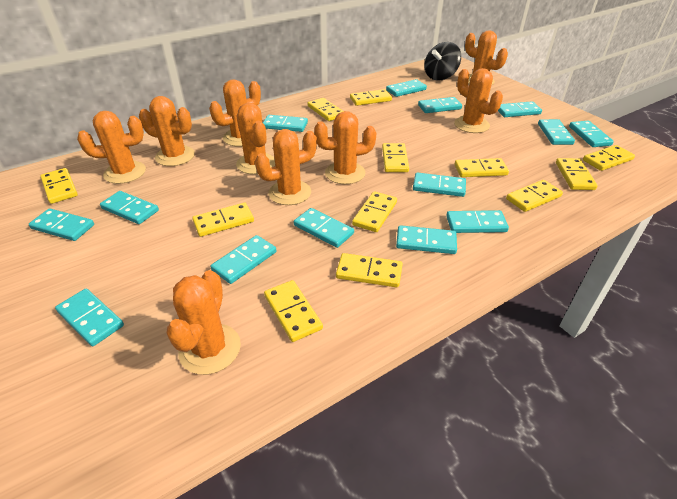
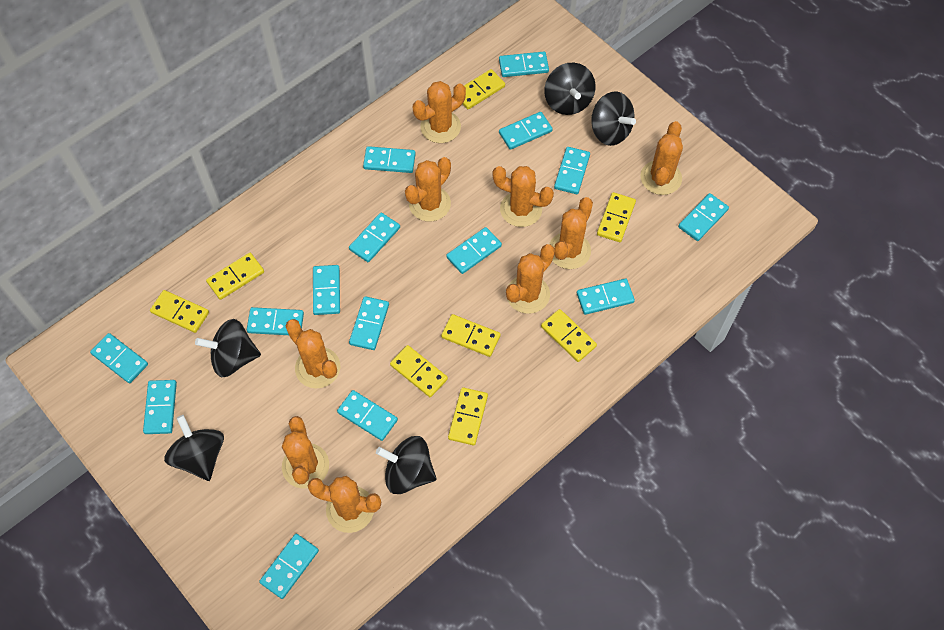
black spinning top: [425,42,461,80] = 1 -> [164,415,224,481] [195,319,261,377] [376,436,436,494] [544,63,596,115] [591,92,636,146] = 5
turquoise domino: [29,208,94,241] [55,289,124,346] [100,191,159,224] [210,235,276,284] [263,115,308,132] [294,208,354,248] [386,79,427,97] [396,225,457,254] [413,172,466,197] [418,97,462,113] [446,210,509,233] [498,101,542,117] [538,119,575,145] [569,121,614,147] = 14 -> [90,333,148,383] [143,380,177,434] [247,307,304,335] [259,534,319,599] [313,265,340,315] [337,390,398,441] [349,212,400,262] [349,296,389,350] [363,146,416,173] [446,227,502,274] [499,52,549,77] [499,112,553,150] [554,147,590,194] [577,279,635,315] [678,193,729,241] = 15
yellow domino: [40,168,78,204] [192,203,254,237] [264,280,323,342] [308,98,344,121] [336,253,403,288] [350,89,392,106] [352,191,397,232] [382,143,409,172] [455,158,509,177] [506,180,563,212] [556,158,598,190] [583,145,635,171] = 12 -> [150,290,209,333] [206,253,264,300] [390,345,448,397] [441,314,501,357] [448,387,488,445] [463,69,505,109] [541,309,597,362] [597,192,636,242] = 8

